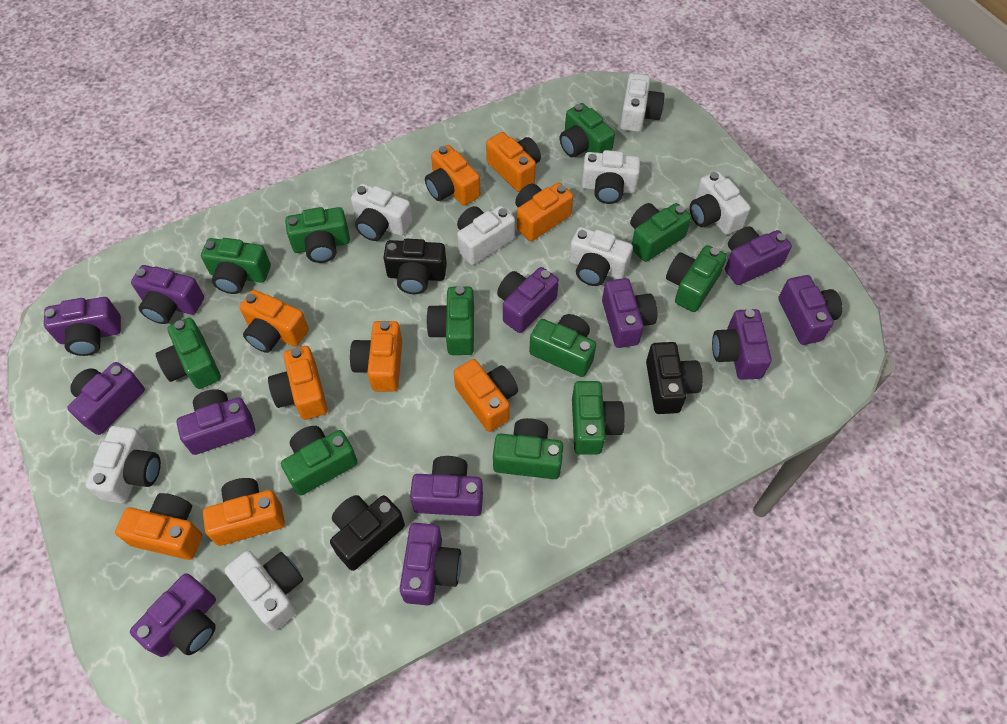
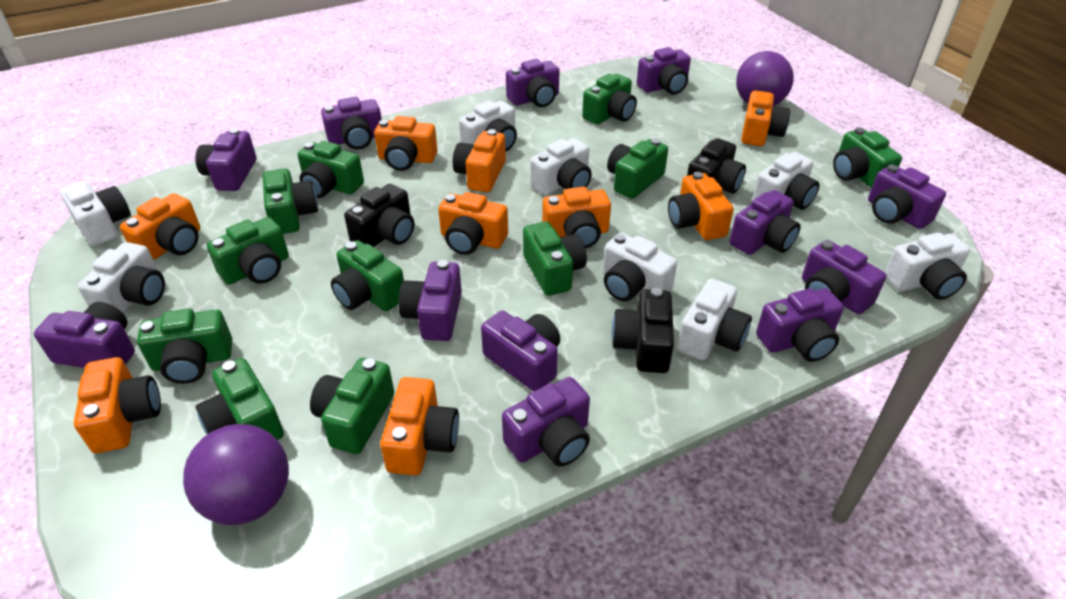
purple ball: none = 0 -> [183,424,289,525] [736,51,794,106] = 2

